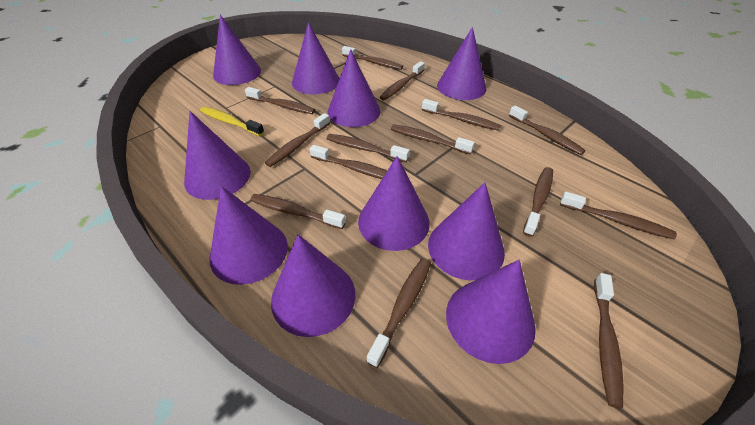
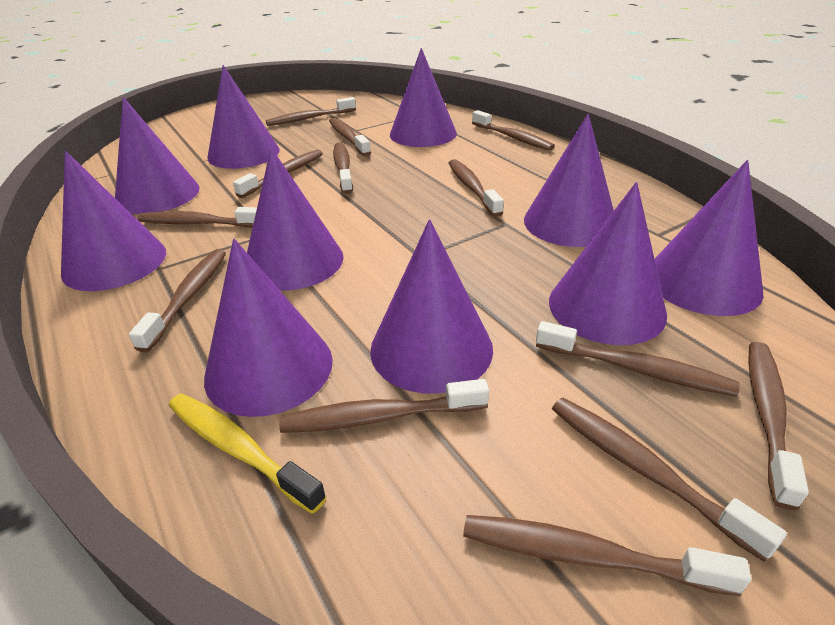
brown toothbrush: [245,87,315,114] [250,194,346,229] [265,113,330,167] [310,145,387,179] [326,134,410,162] [342,46,403,70] [366,258,431,368] [380,61,425,101] [391,124,475,154] [422,99,501,131] [509,105,586,155] [523,167,553,237] [560,191,677,239] [594,273,624,409] = 14 -> [129,249,226,352] [138,207,257,228] [233,150,323,198] [266,97,356,126] [279,379,489,433] [329,118,371,156] [333,142,353,194] [448,159,504,217] [463,515,751,596] [472,110,555,151] [536,321,740,397] [552,398,787,562] [748,342,809,510] = 13

